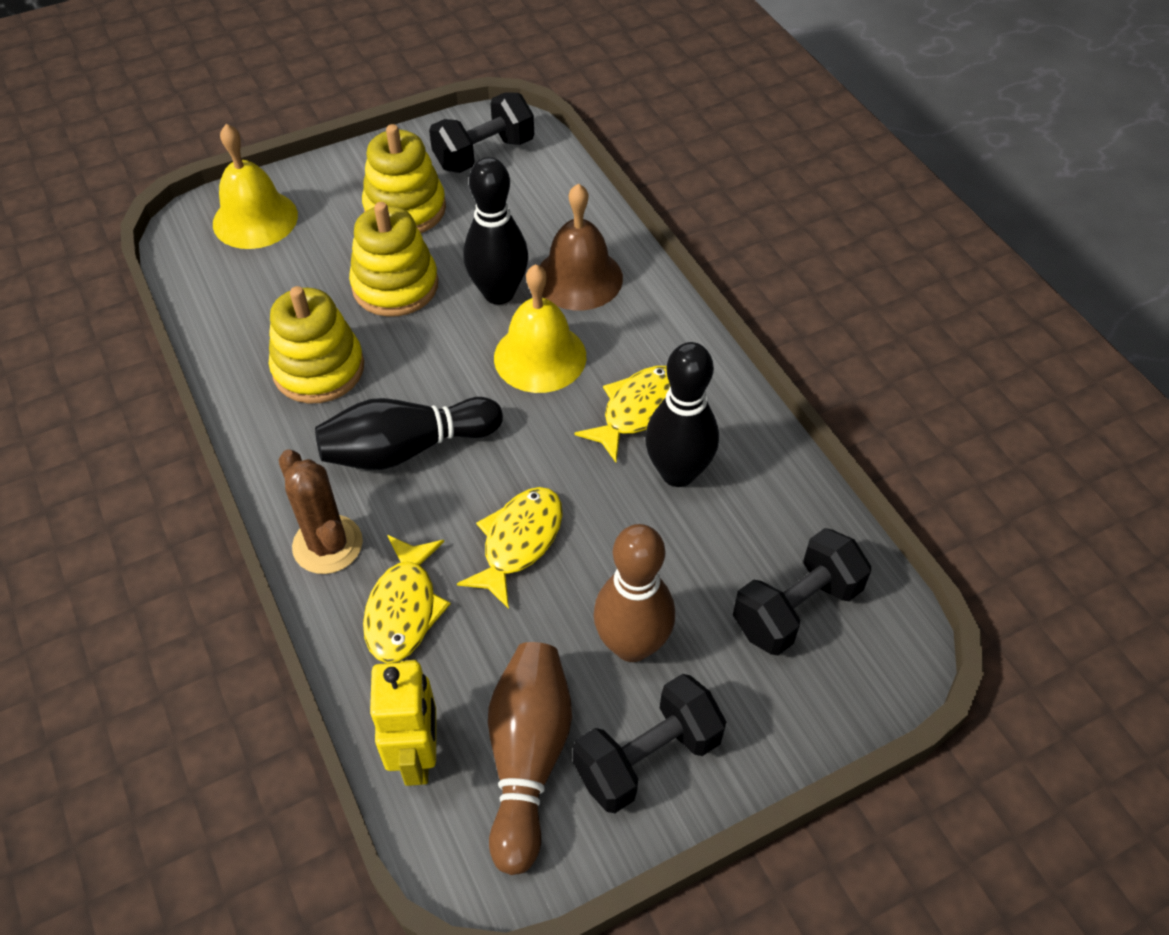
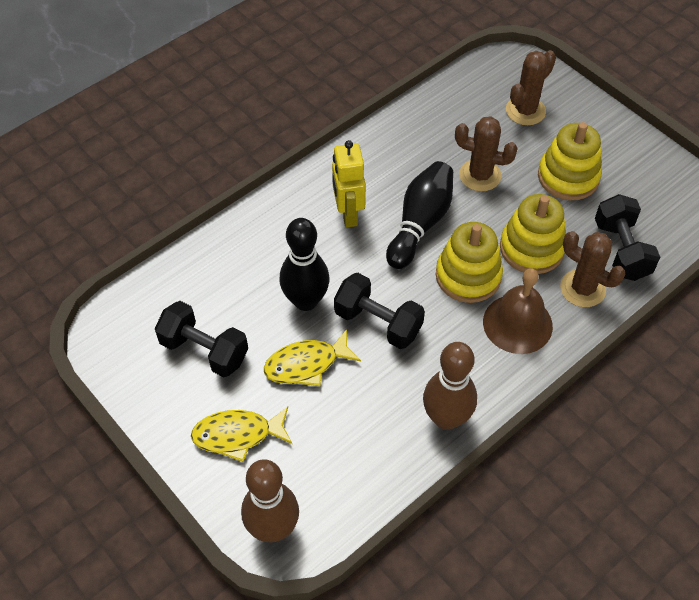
black bowling pin: [315,397,503,470] [463,157,529,305] [645,342,719,487] = 3 -> [280,218,330,311] [386,161,453,269] = 2
brown cactus: [278,449,363,574] = 1 -> [455,116,518,191] [506,50,556,125] [560,231,625,307] = 3
yellow bell: [213,124,298,249] [494,264,586,393] = 2 -> none = 0
yellow fish: [363,535,451,663] [457,487,563,609] [574,366,670,462] = 3 -> [191,407,292,462] [264,329,361,386] = 2

